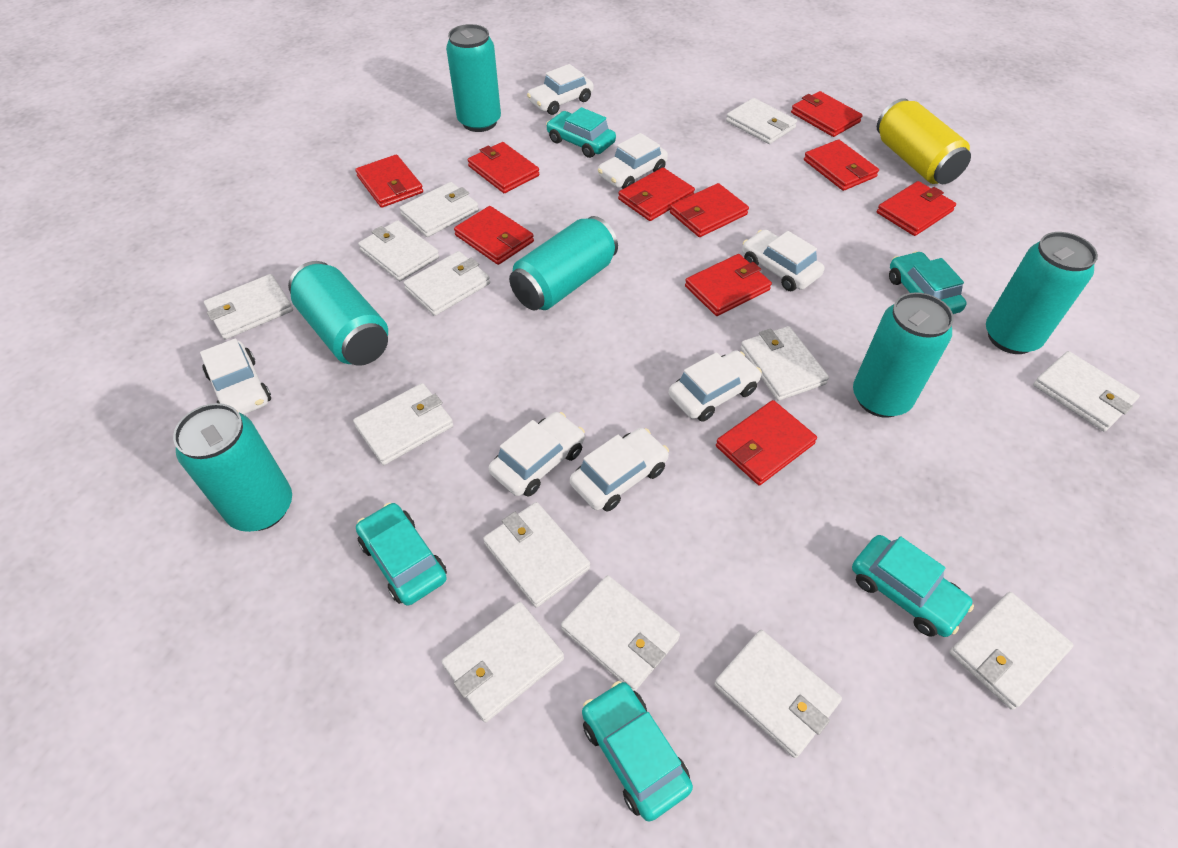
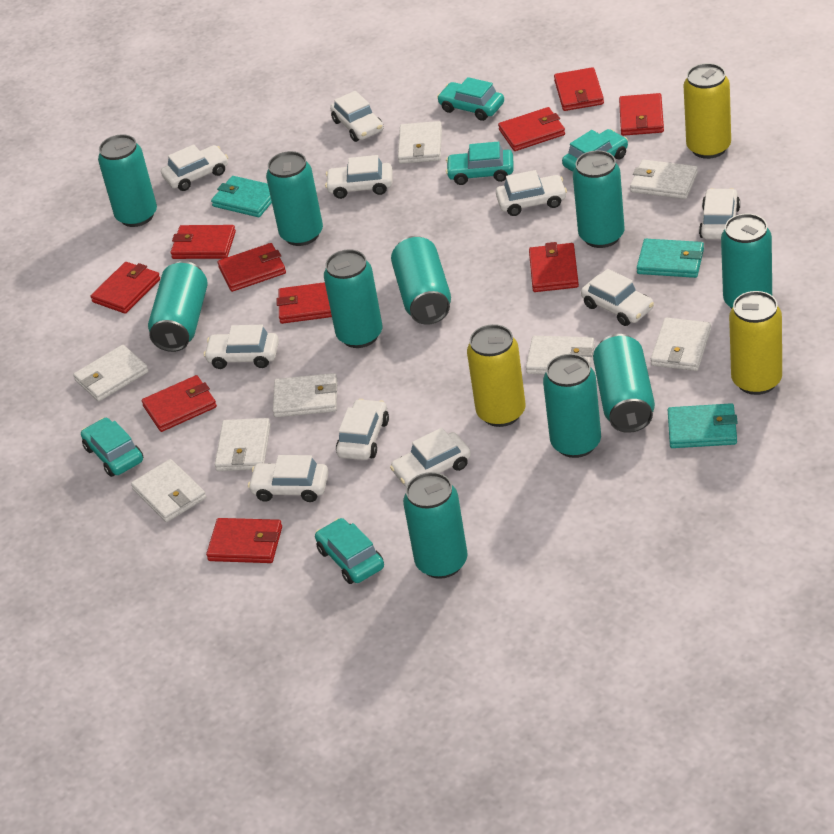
turquoise can: [173,403,292,532] [288,261,388,366] [446,24,501,132] [509,216,618,310] [853,292,954,418] [986,232,1098,354] = 6 -> [98,134,157,227] [148,261,207,352] [266,151,323,246] [324,249,382,348] [391,236,451,325] [403,472,467,579] [543,354,601,458] [573,150,624,248] [593,334,655,433] [721,214,772,309] = 10
turquoise wallet: none = 0 -> [211,176,272,217] [637,239,704,278] [668,403,738,448] = 3
white car: [200,338,271,415] [489,412,585,496] [527,64,593,115] [570,428,669,512] [598,133,668,189] [669,350,762,422] [742,229,824,291] = 7 -> [161,144,228,191] [204,325,279,369] [248,455,329,502] [325,155,393,199] [330,91,384,142] [336,399,389,460] [390,428,471,487] [496,170,567,216] [581,269,654,326] [699,188,740,239] = 10
white wallet: [204,274,293,340] [353,383,453,465] [358,220,439,281] [399,182,479,237] [403,251,490,316] [442,602,564,722] [483,502,590,608] [561,575,680,691] [714,630,842,758] [726,98,797,144] [740,326,829,401] [949,592,1074,710] [1033,351,1140,431] = 13 -> [73,345,149,402] [131,459,206,522] [215,418,271,471] [273,373,337,417] [398,121,442,164] [526,336,595,375] [630,160,698,199] [651,318,711,371] = 8
yellow can: [877,98,971,184] = 1 -> [467,324,526,427] [683,63,731,159] [729,291,782,395] = 3

